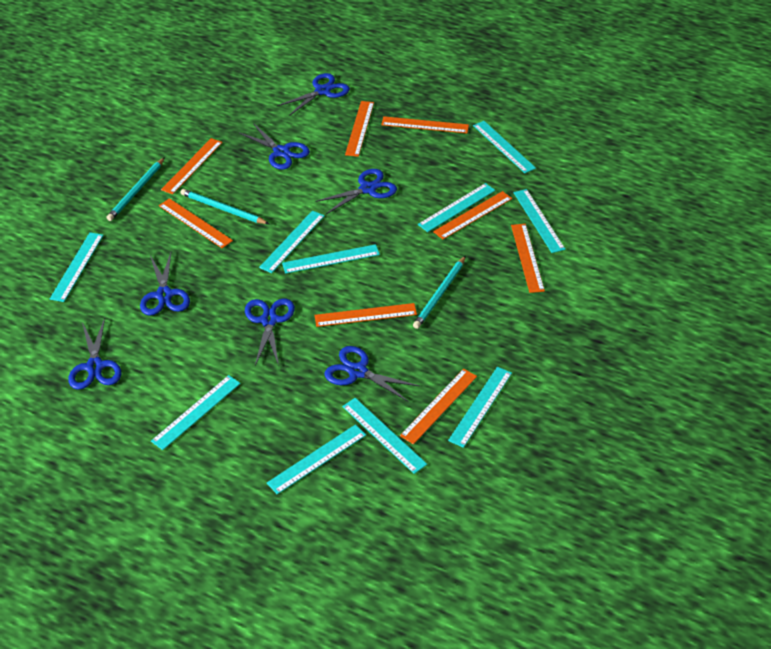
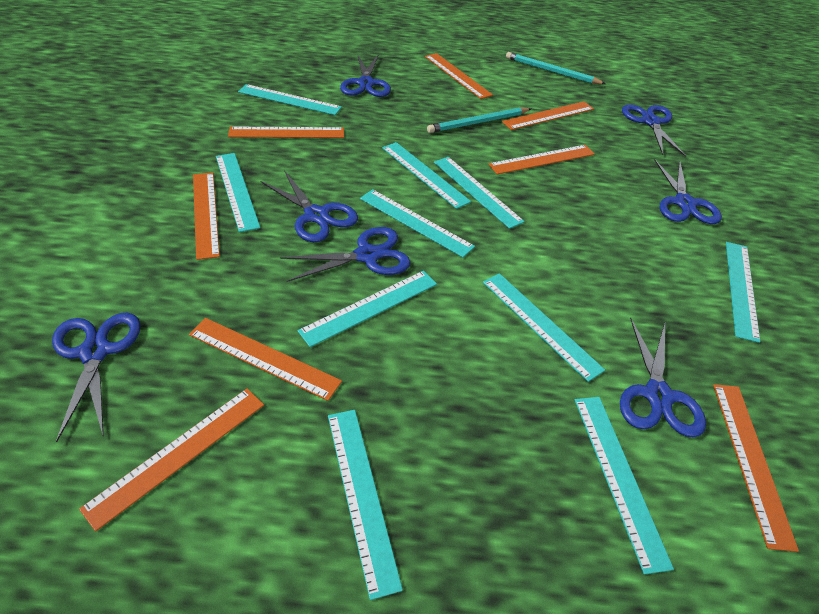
turquoise pencil: [107,157,165,221] [181,189,269,224] [413,256,466,329] = 3 -> [427,107,531,133] [506,52,606,84] = 2

